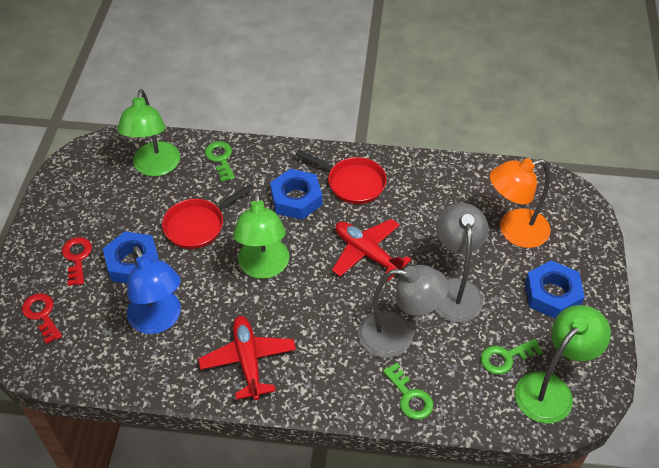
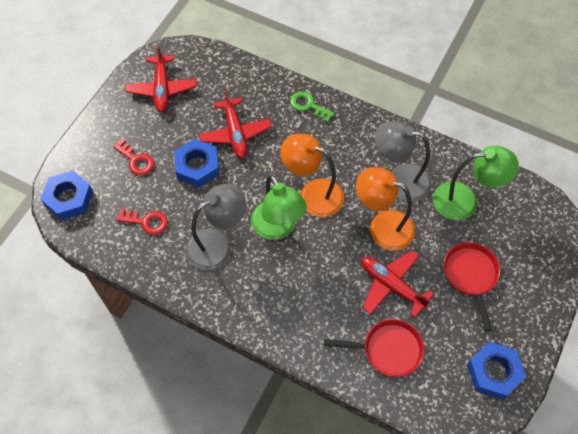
blue lamp: [127,246,181,334] = 1 -> none = 0
green key: [205,141,235,182] [383,363,433,420] [481,339,543,375] = 3 -> [290,91,334,122] = 1
green lamp: [117,89,180,176] [233,191,289,279] [515,305,611,424] = 3 -> [251,175,307,240] [433,146,519,220] = 2
orange lamp: [490,158,551,248] = 1 -> [280,134,344,217] [356,167,415,251] = 2
red plane: [198,316,296,400] [332,219,412,282] = 2 -> [126,45,197,112] [199,89,272,158] [361,250,434,318] = 3

